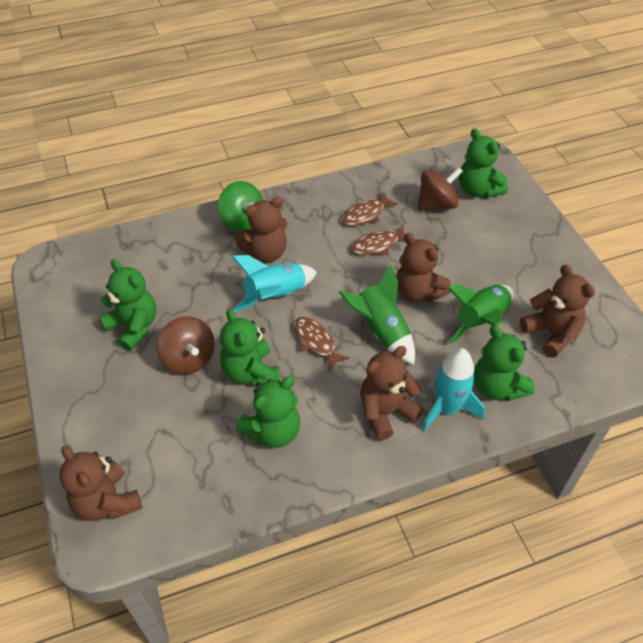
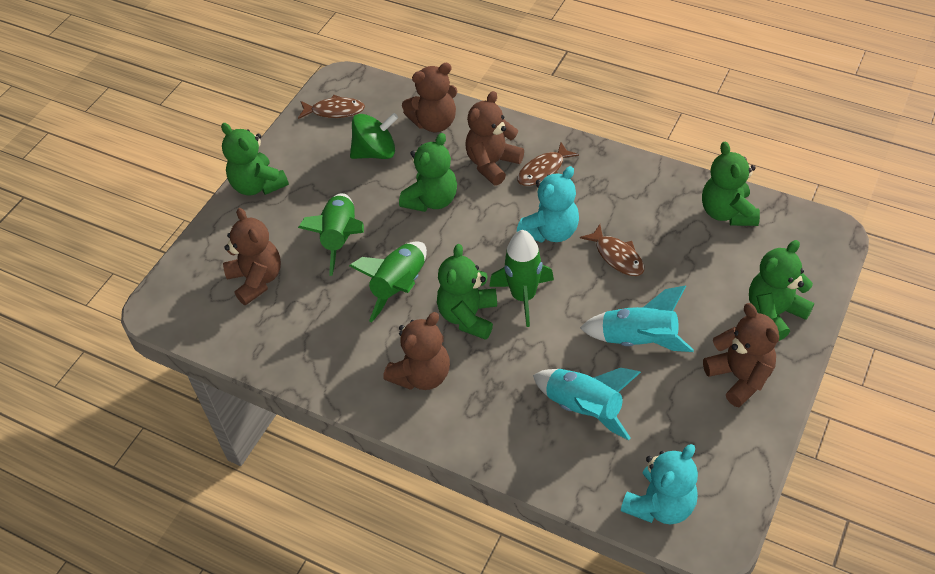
brown spinning top: [157,316,215,374] [417,167,463,211] = 2 -> none = 0
green rocket: [339,265,415,365] [448,284,514,344] = 2 -> [298,193,364,276] [349,241,427,323] [489,230,554,327] = 3
turquoise teddy bear: none = 0 -> [517,166,579,243] [621,444,698,524] = 2

